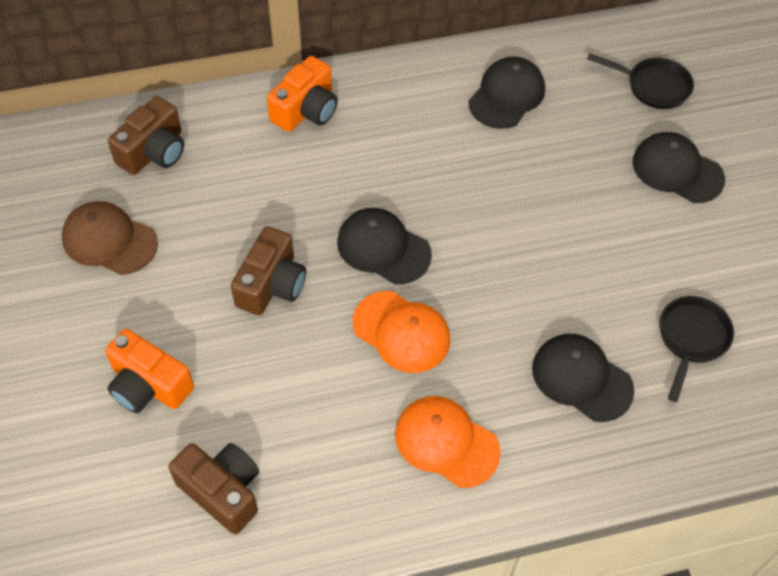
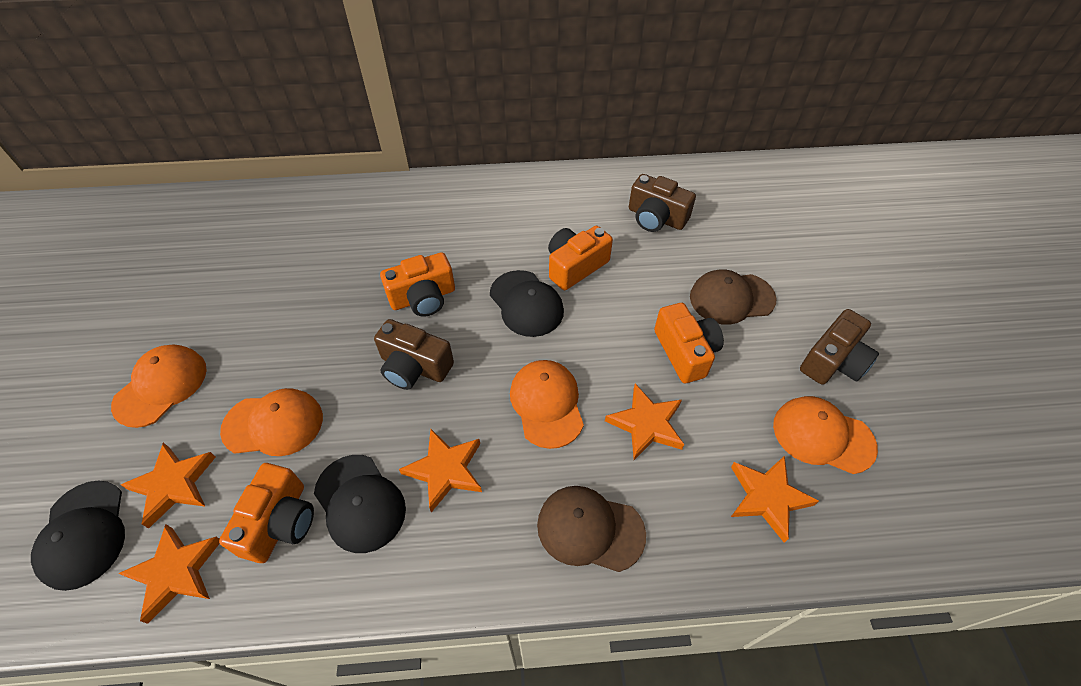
black cap: [337,208,432,284] [469,57,545,129] [532,334,635,422] [633,132,725,203] = 4 -> [31,480,125,591] [314,455,406,553] [490,270,564,337] = 3
black pan: [587,53,694,109] [659,296,734,402] = 2 -> none = 0
brown cap: [62,201,158,275] = 1 -> [537,486,646,572] [690,269,777,325] = 2
orange camera: [105,329,194,413] [267,56,338,132] = 2 -> [219,463,314,563] [380,252,455,317] [548,226,613,290] [654,303,724,383] = 4
orange cap: [353,291,450,373] [395,396,501,488] = 2 -> [111,345,207,428] [220,388,323,456] [510,360,584,449] [773,396,878,474] = 4
orange star: none = 0 -> [118,524,220,624] [121,442,216,528] [399,429,482,512] [605,384,685,460] [731,456,819,543] = 5

